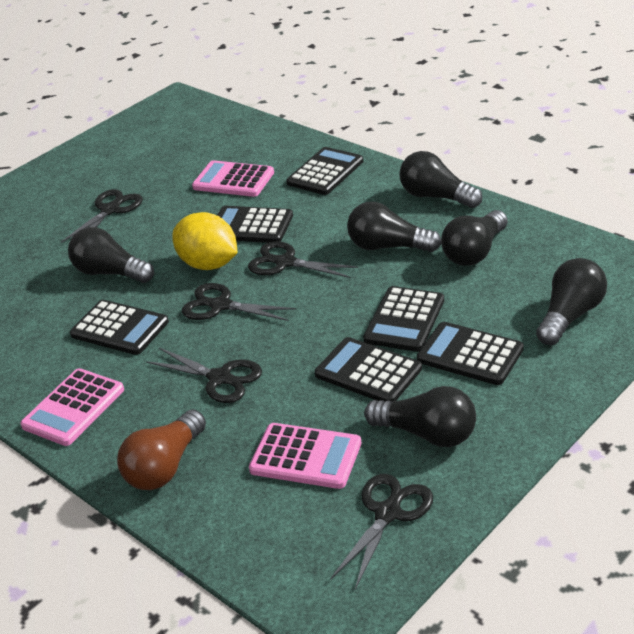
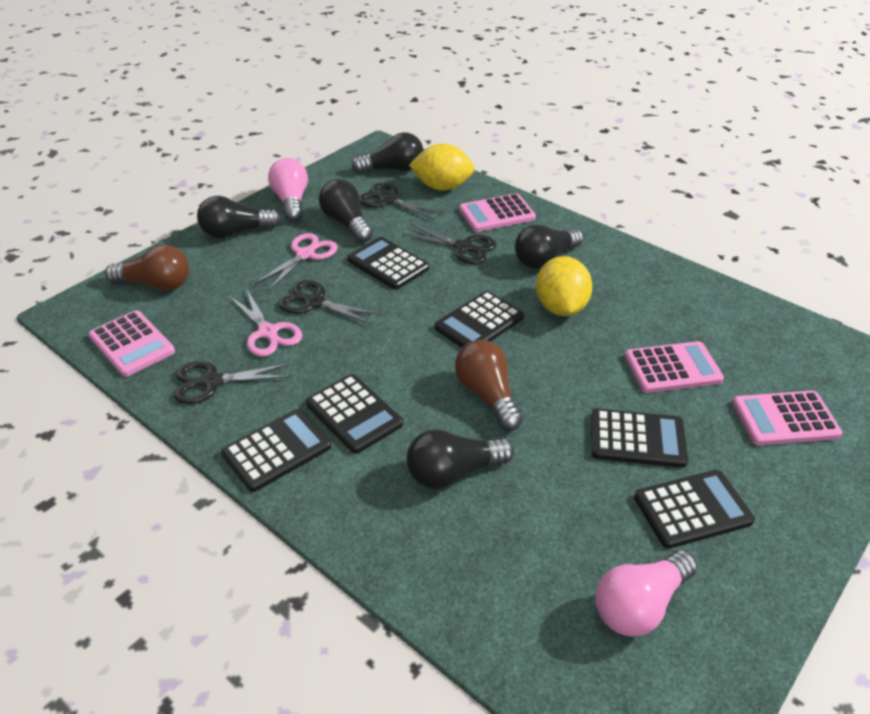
black light bulb: [68,227,154,283] [347,202,441,252] [364,386,476,447] [399,151,483,208] [441,210,508,266] [536,258,607,345] = 6 -> [197,196,281,238] [319,179,373,242] [352,132,423,173] [406,429,514,489] [515,224,584,269] = 5
black scissors: [61,189,143,243] [146,348,262,403] [182,283,296,321] [248,241,358,278] [330,474,433,590] = 5 -> [174,361,292,404] [278,280,382,325] [359,183,444,220] [403,224,496,264] = 4
brown light bulb: [117,410,206,490] = 1 -> [105,245,189,291] [455,340,523,431] = 2
pink calculator: [20,368,124,446] [192,160,274,197] [249,423,361,489] = 3 -> [88,310,175,377] [459,193,536,232] [624,341,724,393] [732,391,842,445] = 4
pink light bulb: none = 0 -> [268,158,308,222] [595,550,697,637] = 2
pink scissors: none = 0 -> [229,290,302,357] [254,233,338,291] = 2
yellow lemon: [173,212,237,270] = 1 -> [409,144,475,191] [536,256,592,316] = 2

